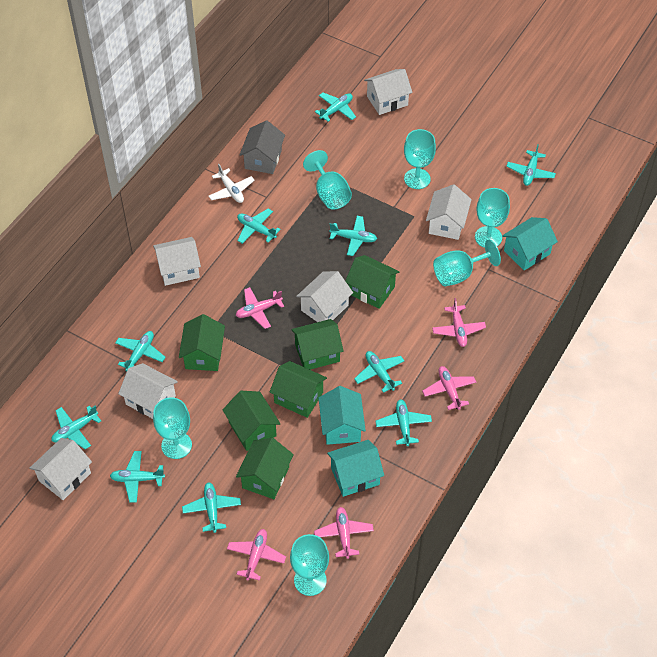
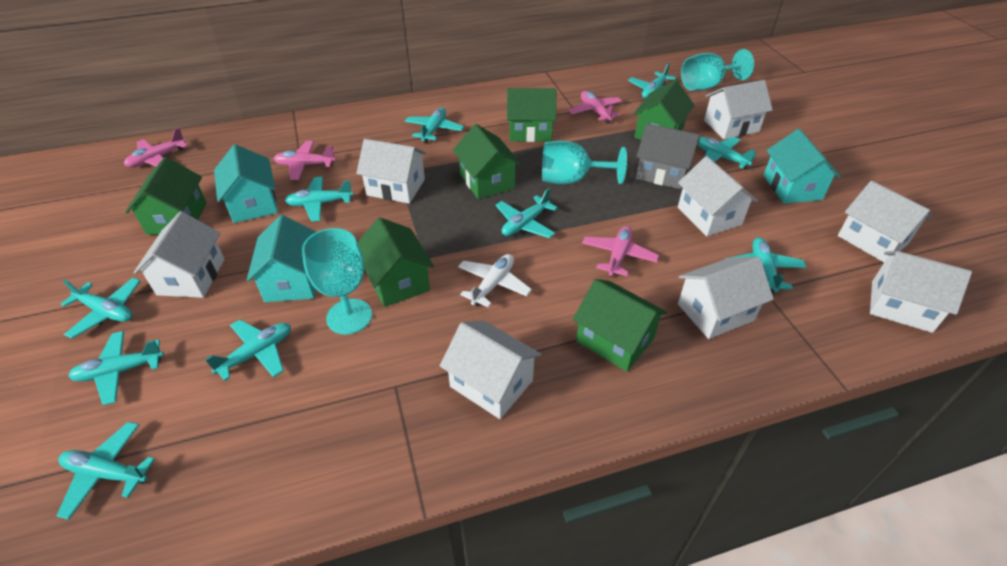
pink plane: [227,529,286,581] [236,287,284,329] [314,507,374,559] [422,366,476,410] [432,298,486,347] = 5 -> [124,128,188,168] [273,141,336,180] [568,91,622,123] [582,226,659,277] = 4
turquoise goblet: [153,397,192,459] [290,534,329,596] [303,150,352,210] [404,129,436,189] [433,239,501,286] [475,188,510,248] = 6 -> [302,228,372,335] [542,141,627,184] [681,49,754,91] = 3
white house: [29,438,92,500] [118,363,178,419] [153,237,201,286] [296,271,353,322] [364,69,412,115] [426,184,472,240] = 6 -> [134,211,225,298] [356,139,427,204] [440,321,542,419] [678,156,758,236] [678,257,774,339] [704,80,773,139] [838,180,931,262] [870,251,972,333] = 8

